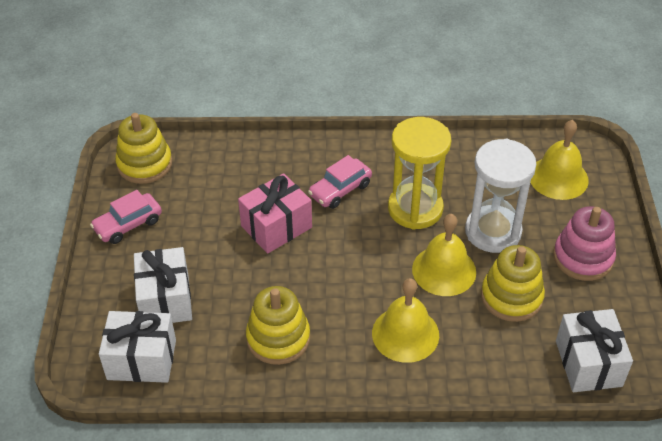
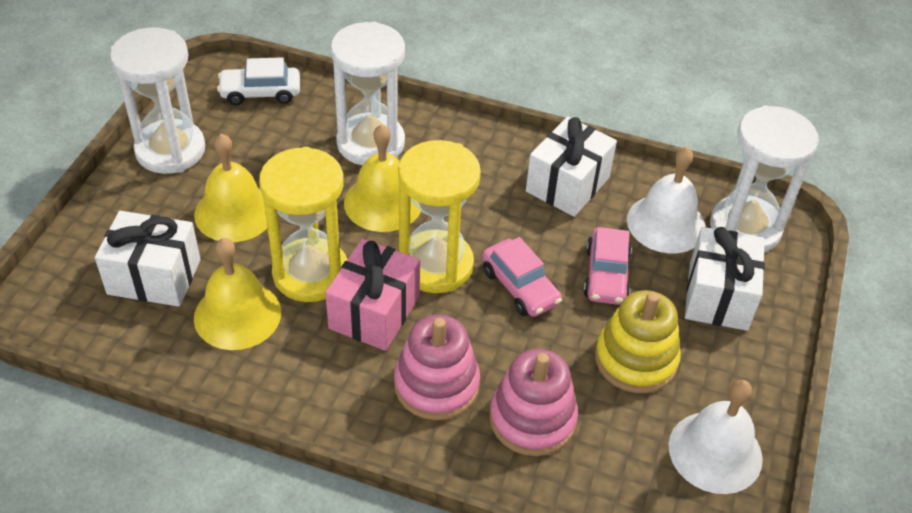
pink stacking toy: [553,206,616,281] = 1 -> [394,315,480,420] [489,349,578,456] = 2
white bell: none = 0 -> [627,147,706,253] [669,380,763,494] = 2
white car: none = 0 -> [217,57,300,105] = 1
white hourglass: [465,139,536,253] = 1 -> [110,28,205,174] [331,21,405,166] [710,105,819,252] = 3
yellow hourglass: [388,117,451,230] = 1 -> [259,147,348,302] [398,140,481,293] = 2
yellow stacking toy: [115,113,172,184] [246,286,310,365] [481,245,545,322] = 3 -> [595,290,681,393] = 1

